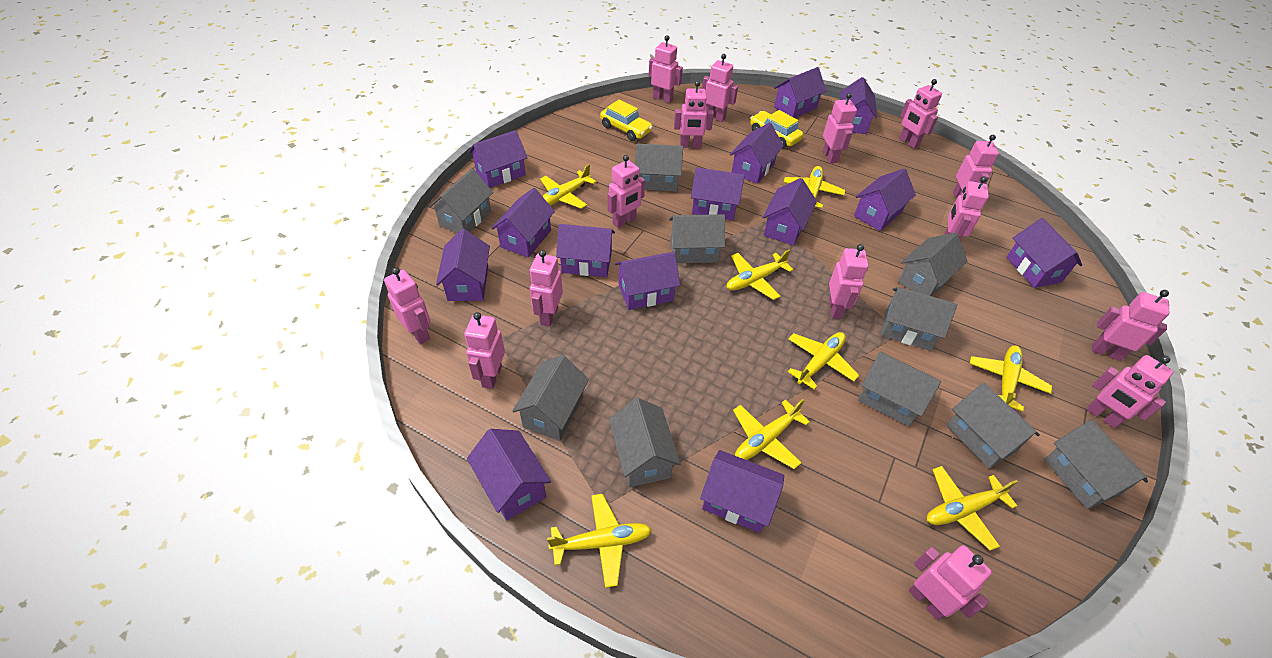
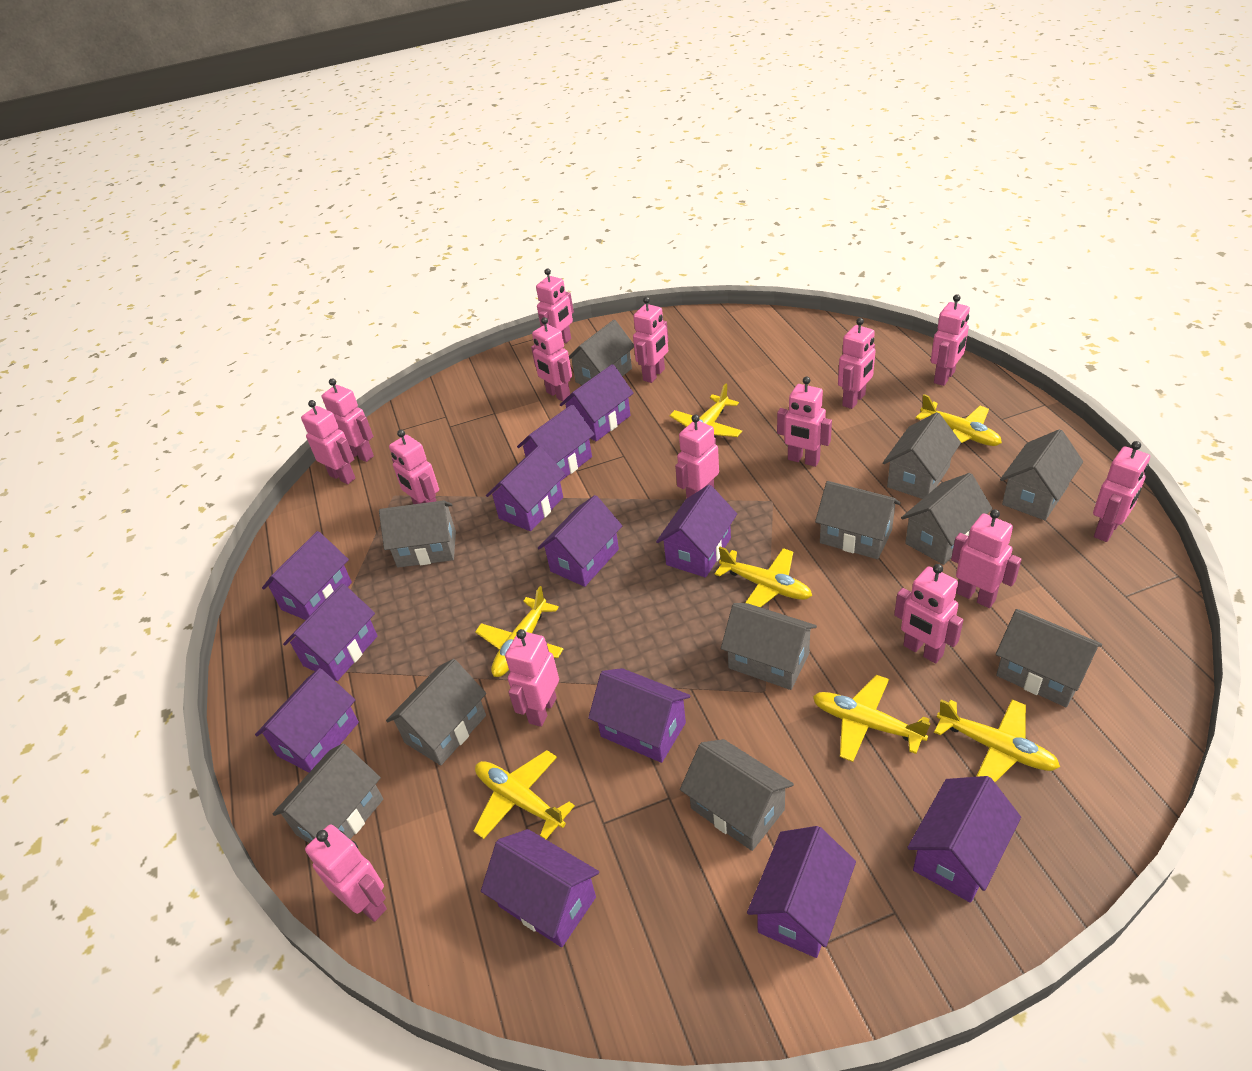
grey house: [429,169,493,233] [512,355,589,441] [609,398,681,487] [635,144,683,192] [669,214,725,263] [858,352,941,427] [881,287,957,351] [898,232,967,296] [946,383,1040,469] [1044,420,1148,509] = 10 -> [273,743,383,843] [379,500,456,568] [386,659,486,765] [569,320,634,385] [680,739,794,851] [721,603,817,690] [815,481,901,559] [883,412,961,499] [901,473,993,565] [996,609,1102,707] [1000,429,1083,520] = 11
purple house: [436,229,490,301] [467,429,551,521] [469,130,527,188] [491,188,555,258] [556,224,615,277] [615,252,680,310] [691,167,745,220] [700,450,784,533] [730,122,784,184] [763,178,817,245] [774,67,826,118] [840,77,877,134] [854,168,916,231] [1007,218,1082,288] = 14 -> [255,668,359,772] [262,531,352,620] [283,583,378,681] [481,829,599,947] [486,446,565,531] [517,404,595,481] [538,495,622,587] [560,364,634,441] [588,668,691,763] [656,485,737,578] [747,826,856,958] [907,776,1021,903] = 12
yellow car: [600,100,653,141] [750,110,803,148] = 2 -> none = 0
yellow plane: [540,164,596,209] [547,494,652,588] [726,249,793,300] [733,399,810,469] [784,166,845,208] [788,332,859,390] [927,466,1018,551] [969,345,1052,412] = 8 -> [473,750,575,839] [475,586,563,677] [670,384,742,437] [714,547,812,607] [813,675,931,762] [915,394,1002,446] [934,699,1060,782] = 7

